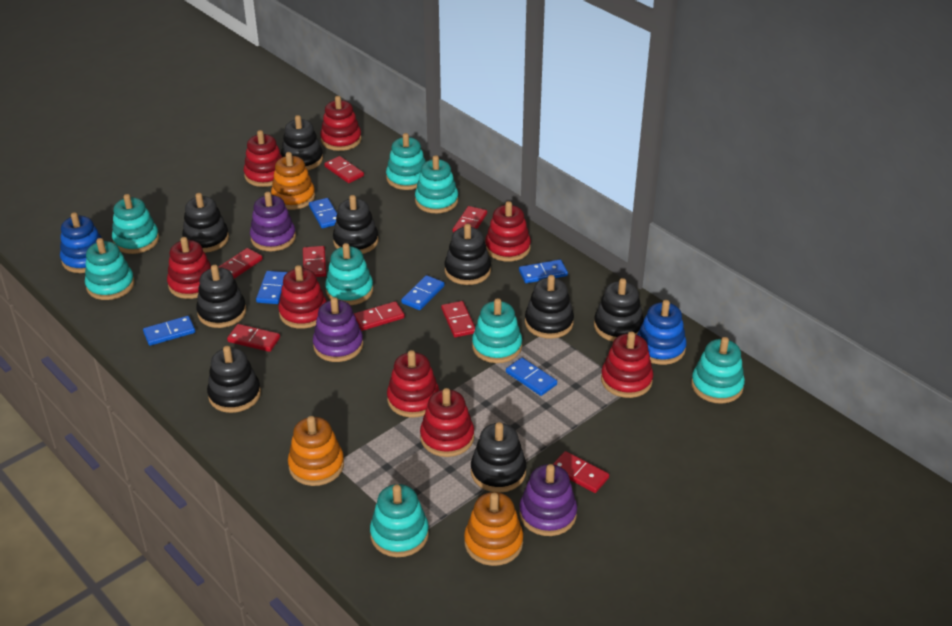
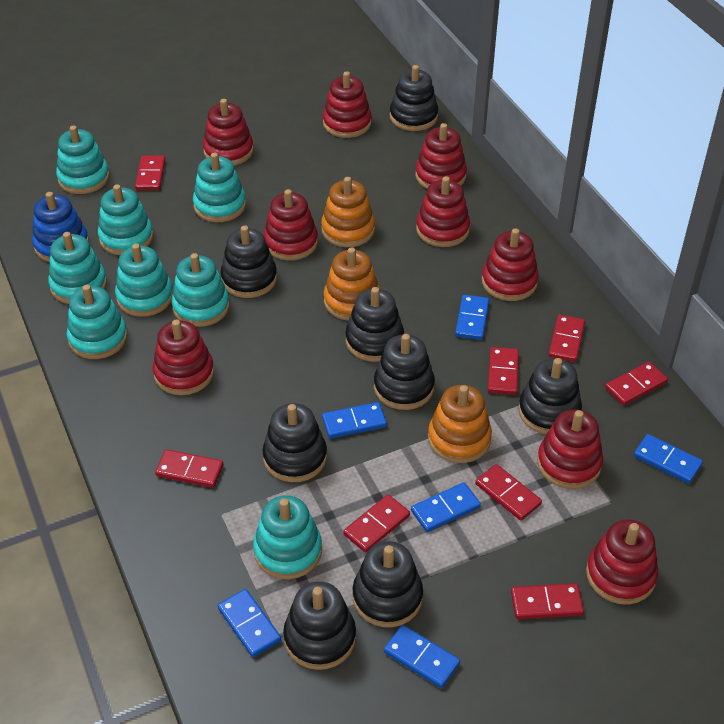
black stacking toy: [182,193,229,253] [196,265,246,328] [207,346,261,413] [281,115,323,170] [333,195,379,254] [444,224,491,285] [471,422,526,493] [525,275,574,339] [594,278,644,342] = 9 -> [221,225,277,298] [263,403,327,482] [283,581,356,670] [345,287,404,362] [353,541,423,627] [374,334,435,410] [390,65,438,131] [518,358,582,434] = 8
blue stacking toy: [60,212,102,273] [637,300,687,365] = 2 -> [32,192,89,262] = 1
purple stacking toy: [250,192,296,251] [313,297,363,362] [519,464,577,536] = 3 -> none = 0
red stacking toy: [167,237,211,299] [244,130,282,187] [278,265,327,329] [320,96,361,151] [387,350,439,417] [420,388,474,457] [485,201,531,262] [601,331,653,398] = 8 -> [153,320,214,395] [203,99,254,166] [263,189,318,260] [323,71,371,138] [415,123,467,189] [416,176,470,247] [482,228,539,301] [537,409,603,489] [586,519,658,605] = 9

